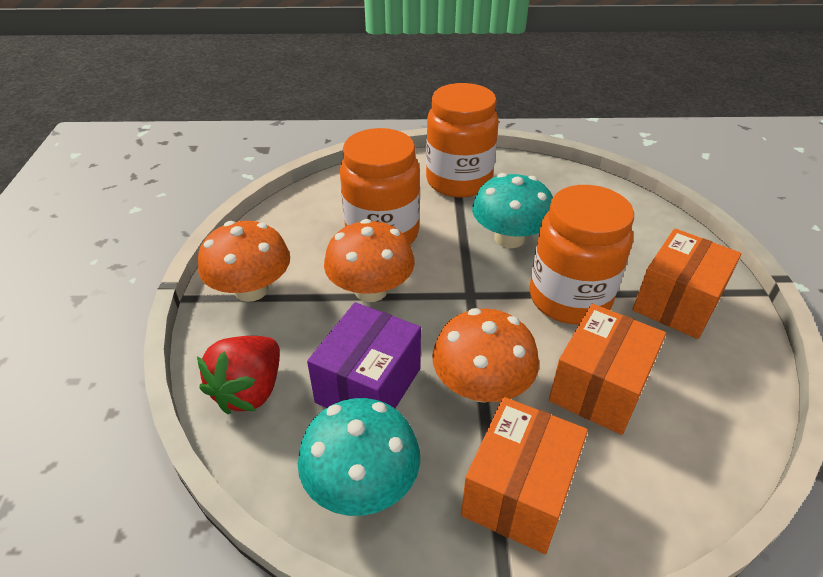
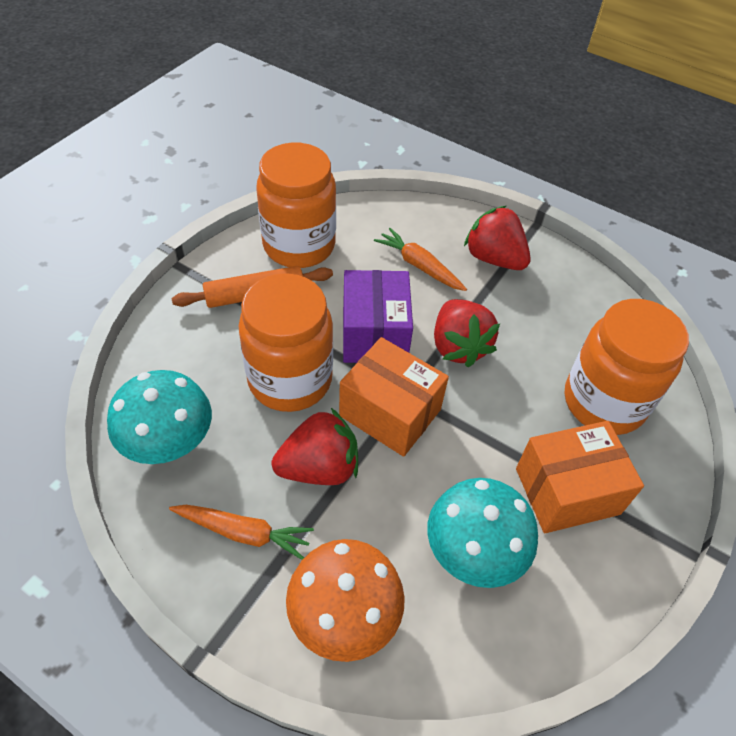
orange box: [461,397,588,554] [549,304,666,435] [633,228,742,339] = 3 -> [339,337,449,457] [516,421,644,533] = 2
orange carrot: none = 0 -> [169,505,314,560] [374,228,467,291] = 2
orange mushroom: [198,221,290,302] [324,219,415,302] [432,308,539,403] = 3 -> [286,539,405,662] = 1
orange rolling pin: none = 0 -> [172,266,333,308] = 1
red strawberry: [197,336,280,414] = 1 -> [272,408,358,485] [434,299,500,368] [464,206,531,270] = 3

